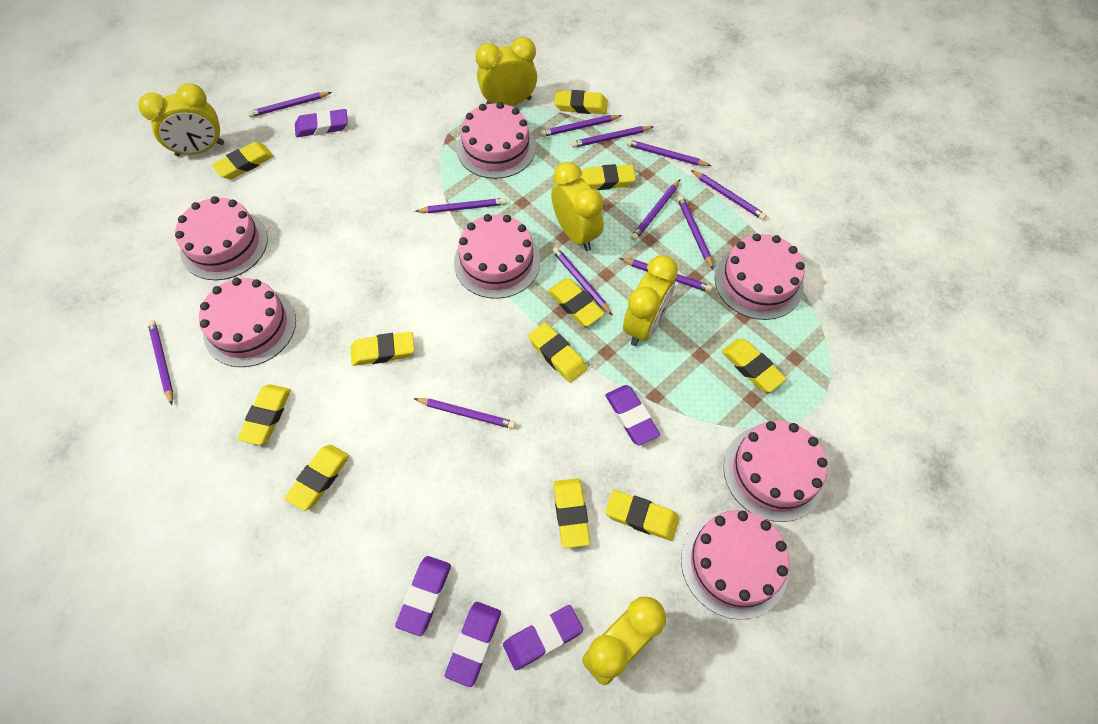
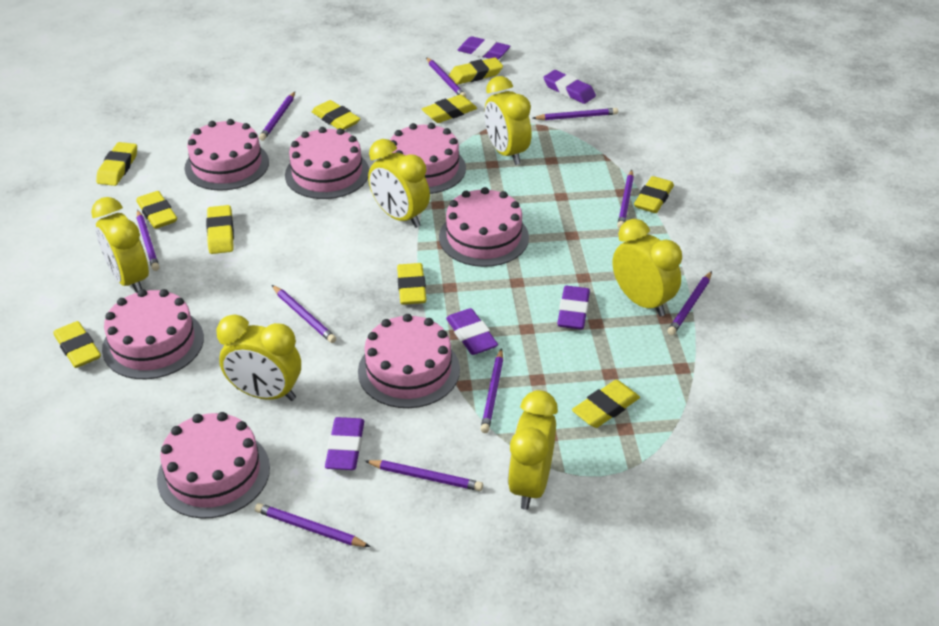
purple pencil: [148,320,173,405] [248,92,332,117] [414,398,516,429] [415,198,507,213] [540,115,622,137] [552,247,613,316] [571,126,653,148] [620,258,713,293] [626,139,711,166] [631,179,680,241] [677,195,713,269] [691,170,767,220] = 12 -> [137,210,160,271] [255,503,371,547] [259,92,295,141] [272,285,336,343] [365,460,483,491] [426,57,466,97] [481,348,503,433] [532,108,618,120] [617,170,634,229] [667,271,712,335] = 10
yellow clock: [138,83,224,157] [475,37,537,106] [551,162,604,251] [582,597,666,685] [623,255,678,346] = 5 -> [91,197,149,293] [216,314,301,401] [368,139,430,228] [485,76,531,165] [508,390,558,510] [612,219,682,316] = 6
yellow eraser: [212,142,274,179] [238,384,291,445] [284,445,350,511] [351,331,414,366] [528,323,587,383] [548,278,605,326] [553,478,590,548] [554,90,608,114] [580,164,636,190] [605,490,680,541] [722,339,786,392] = 11 -> [53,321,101,368] [96,142,137,186] [136,191,177,229] [206,205,234,254] [312,100,361,130] [397,263,426,305] [422,95,477,123] [449,57,503,85] [572,380,640,428] [634,176,674,213] = 10

